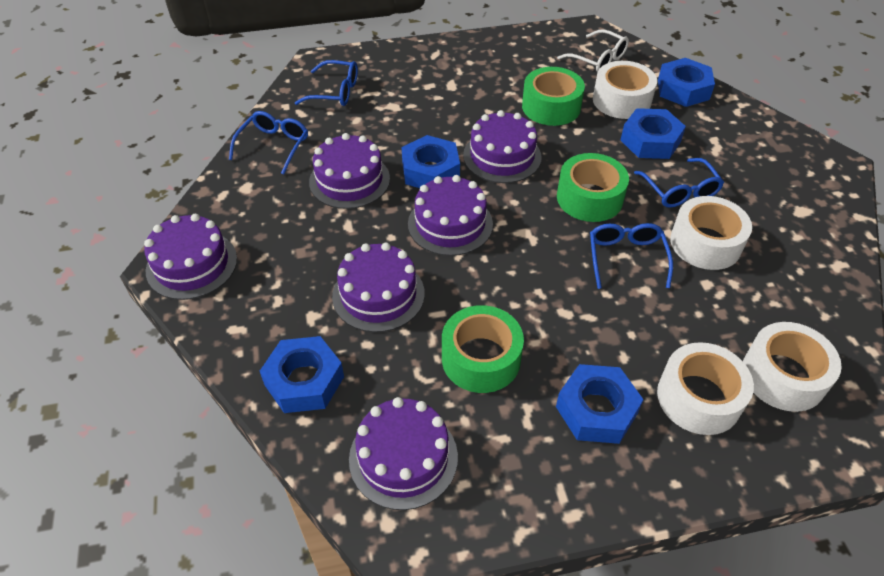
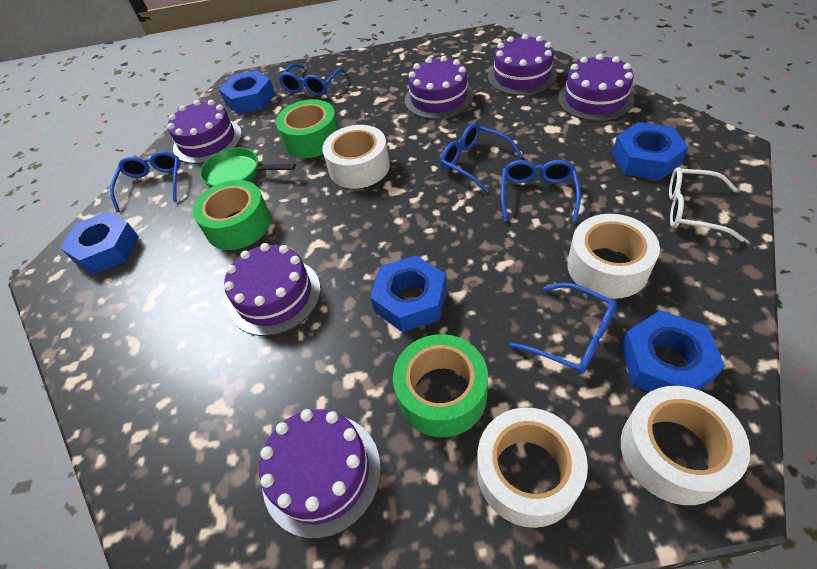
blue glasses: [229,111,308,174] [295,60,358,106] [590,223,673,289] [634,158,724,208] = 4 -> [110,151,180,212] [279,64,346,96] [440,123,522,193] [501,160,581,222] [509,283,617,375] = 5
green pan: none = 0 -> [200,147,296,188] = 1

